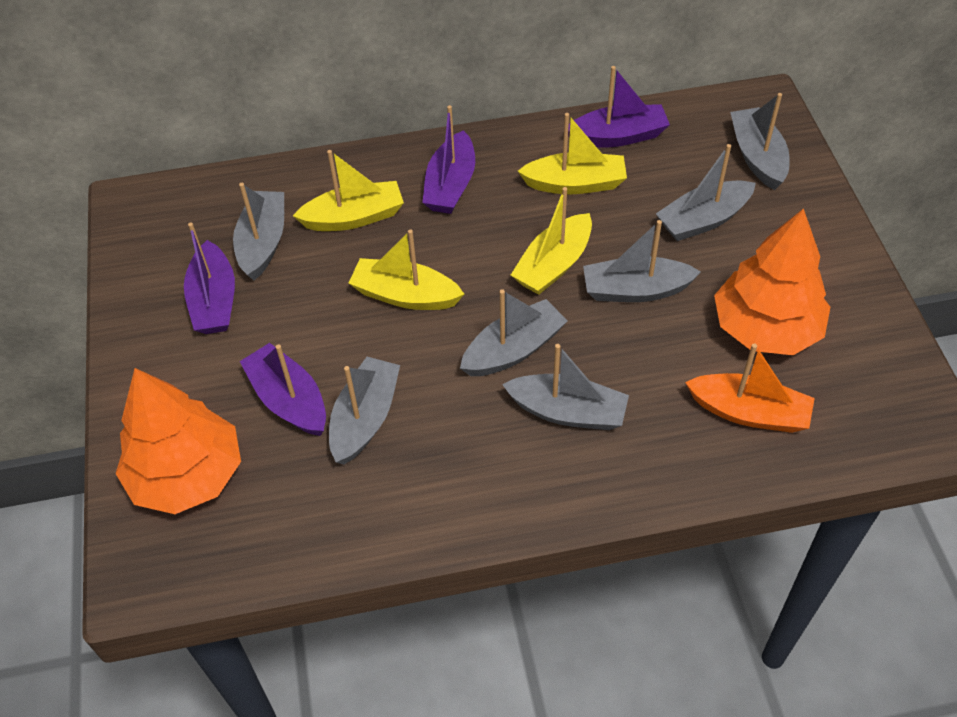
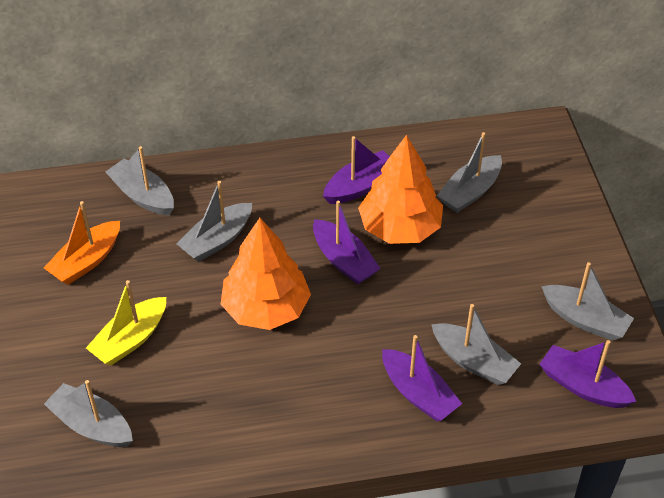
grey boat: [233,183,284,281] [329,357,400,465] [460,289,568,376] [502,344,629,430] [583,220,701,302] [656,144,756,241] [730,93,790,190] = 7 -> [44,380,133,447] [105,146,174,215] [176,181,252,262] [431,304,521,385] [437,132,502,213] [541,262,634,341] = 6
yellow boat: [293,150,404,231] [349,229,464,310] [511,187,592,295] [518,113,627,194] = 4 -> [86,280,166,365] = 1

